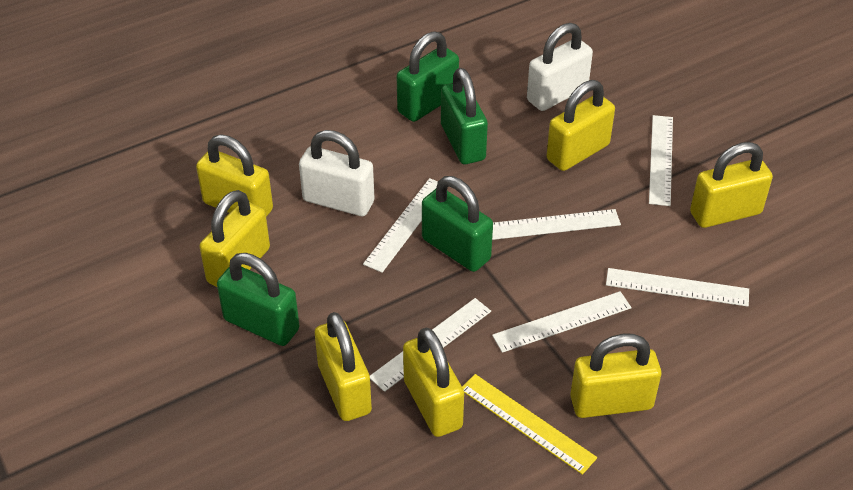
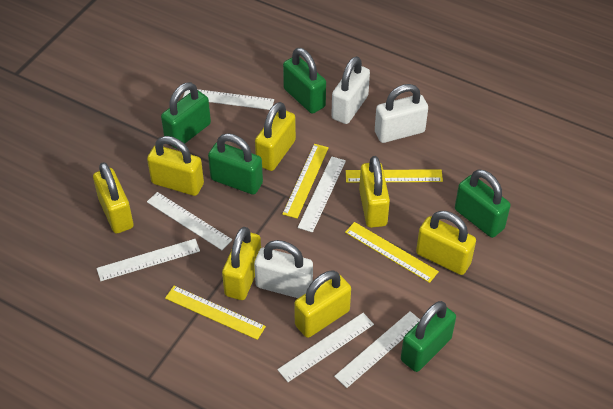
green padlock: [217,253,299,346] [397,31,459,122] [422,176,493,272] [441,68,488,164] = 4 -> [161,82,211,148] [208,133,263,195] [283,48,326,114] [401,301,456,372] [455,169,511,238] = 5
white padlock: [299,130,374,216] [527,23,593,111] = 2 -> [254,240,313,298] [331,56,370,124] [375,84,428,143] = 3
yellow ruler: [462,374,597,475] = 1 -> [165,286,266,340] [282,144,329,219] [345,222,439,283] [346,169,443,183] = 4

